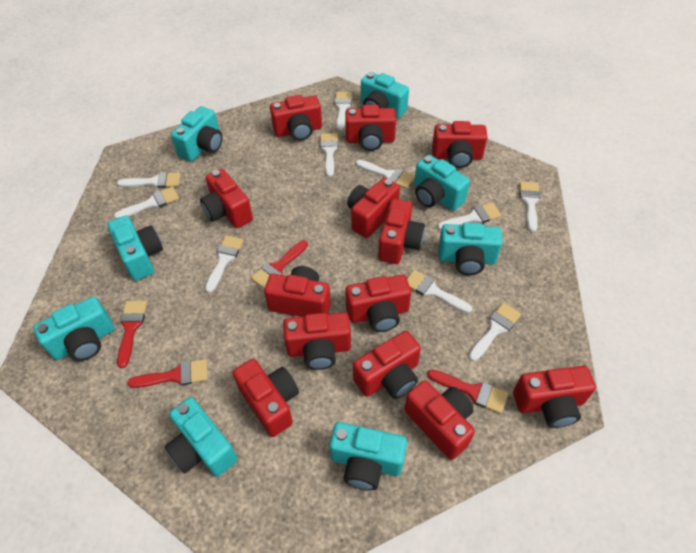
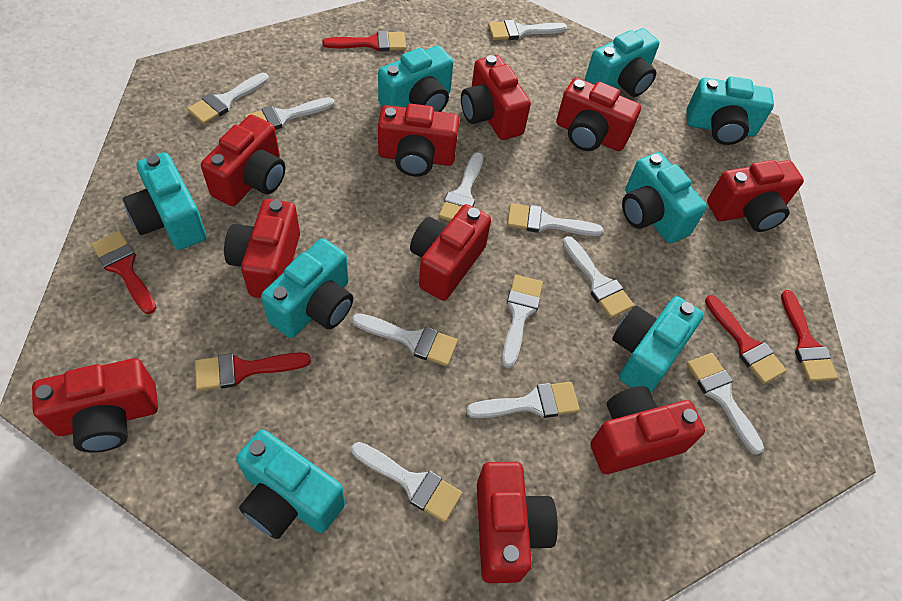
red brush: [117,301,147,368] [127,359,208,388] [251,240,308,289] [427,369,508,414] = 4 -> [91,231,156,314] [195,353,311,391] [322,31,406,52] [705,295,787,384] [781,290,838,382] = 5
red camera: [200,169,253,228] [233,359,299,437] [264,266,331,317] [270,95,322,141] [283,312,351,370] [345,275,411,332] [346,105,396,151] [347,178,400,238] [353,331,421,399] [378,199,425,264] [404,380,475,460] [432,121,488,168] [513,366,596,428] = 13 -> [32,358,158,452] [201,115,286,206] [224,199,300,298] [378,104,459,177] [410,204,491,301] [461,55,531,140] [477,462,558,583] [556,78,641,151] [590,386,705,474] [707,160,804,232] = 10
white brush: [114,187,179,219] [117,172,180,188] [205,235,244,293] [320,133,338,177] [334,92,352,131] [356,160,415,189] [407,270,472,313] [437,202,502,230] [468,303,521,361] [520,181,541,232] = 10 -> [187,73,269,124] [244,97,334,130] [351,442,463,523] [352,313,458,367] [439,152,483,221] [466,382,580,418] [488,20,567,40] [502,275,543,368] [507,203,603,236] [563,236,634,318] [687,353,764,455] = 11

